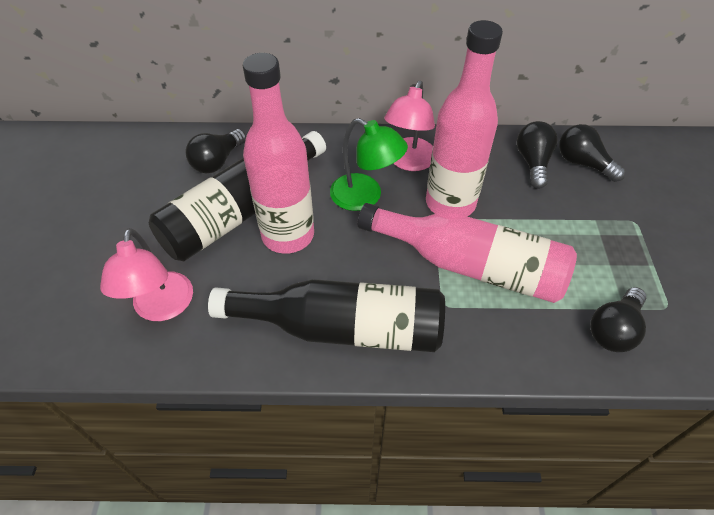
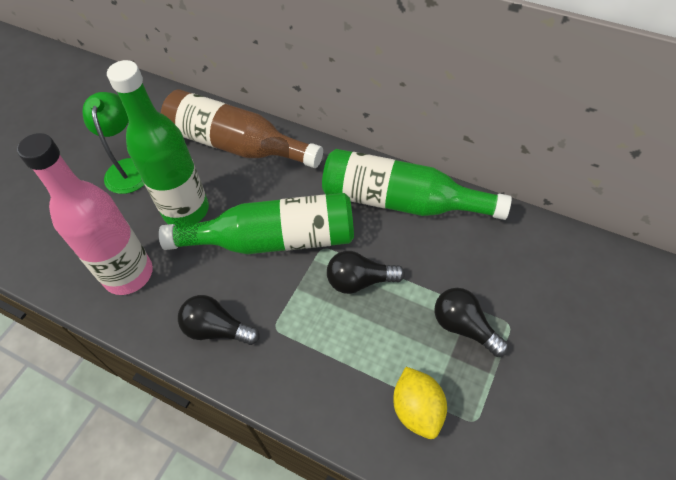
black bottle: [149,131,326,261] [208,279,445,352] = 2 -> none = 0
black light bulb: [186,129,246,174] [517,121,558,189] [559,124,626,182] [590,287,647,352] = 4 -> [178,295,260,345] [327,251,405,294] [435,288,508,357] = 3
brown bottle: none = 0 -> [161,89,323,168] = 1
green bottle: none = 0 -> [107,60,209,225] [159,193,354,254] [322,149,512,220] = 3
pink bottle: [243,53,314,254] [358,203,577,303] [426,20,503,216] = 3 -> [17,133,153,295] = 1
pink lamp: [100,228,193,321] [384,81,435,171] = 2 -> none = 0
yellow lemon: none = 0 -> [393,367,447,439] = 1

